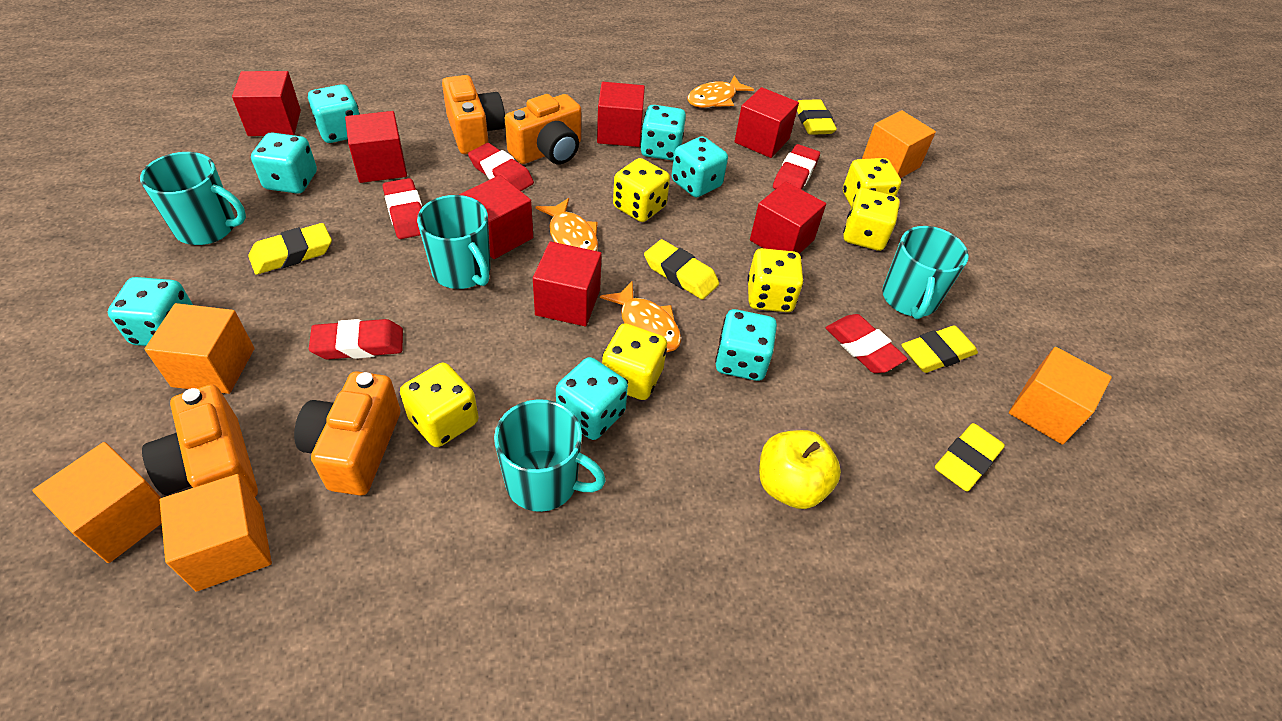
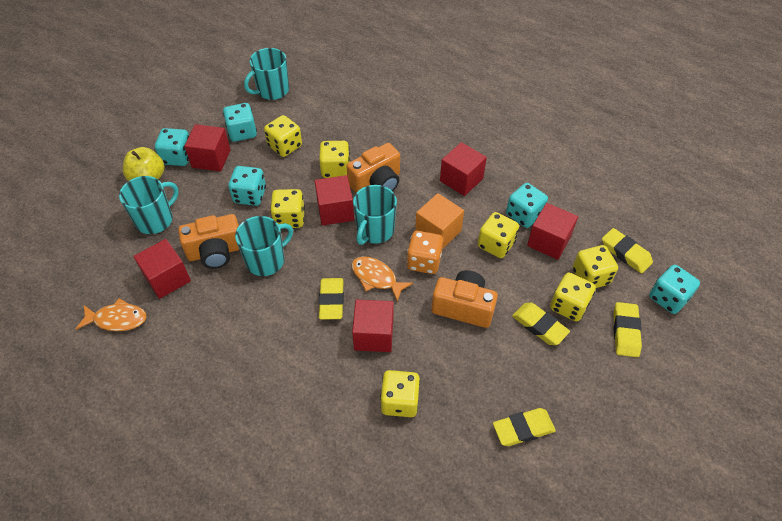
orange camera: [142,384,258,497] [294,371,400,496] [442,75,505,154] [505,94,581,164] = 4 -> [178,214,239,269] [346,143,400,193] [431,270,498,328] = 3
orange cube: [32,442,162,563] [145,303,255,394] [160,474,272,592] [862,110,936,178] [1009,347,1112,445] = 5 -> [415,193,464,249] = 1
orange dice: none = 0 -> [407,231,443,274] = 1
orange fish: [535,198,598,251] [600,281,681,352] [687,75,754,108] = 3 -> [76,298,146,331] [352,256,413,302] = 2
red cube: [232,71,301,136] [345,111,407,183] [459,175,533,259] [533,241,602,326] [597,82,645,147] [734,87,799,158] [750,181,826,254] = 7 -> [133,239,191,299] [184,124,231,172] [315,175,354,226] [352,299,393,352] [440,142,487,196] [527,203,578,260] = 6
red eraser: [309,319,403,359] [383,178,422,239] [468,143,534,191] [773,144,820,190] [826,314,907,373] = 5 -> none = 0
turquoise dice: [108,277,193,346] [251,132,317,194] [308,84,360,143] [556,357,628,440] [640,105,686,161] [671,136,728,197] [715,309,777,381] = 7 -> [155,128,189,166] [223,103,257,142] [228,166,266,206] [506,183,548,228] [649,265,700,314] = 5
yellow dice: [400,363,479,447] [602,323,667,400] [613,158,670,222] [747,248,804,312] [843,158,901,206] [843,188,900,251] = 6 -> [264,115,302,157] [270,189,305,228] [319,141,350,178] [380,370,420,417] [478,212,519,258] [550,273,596,322] [572,245,618,288] = 7

